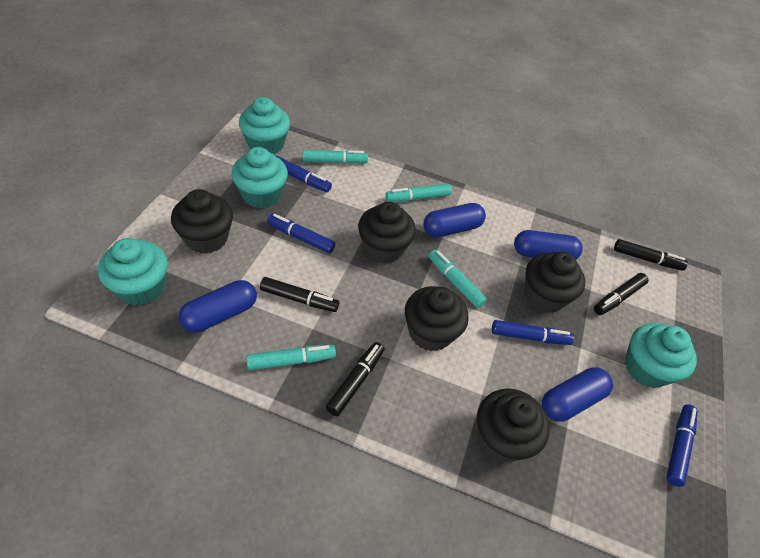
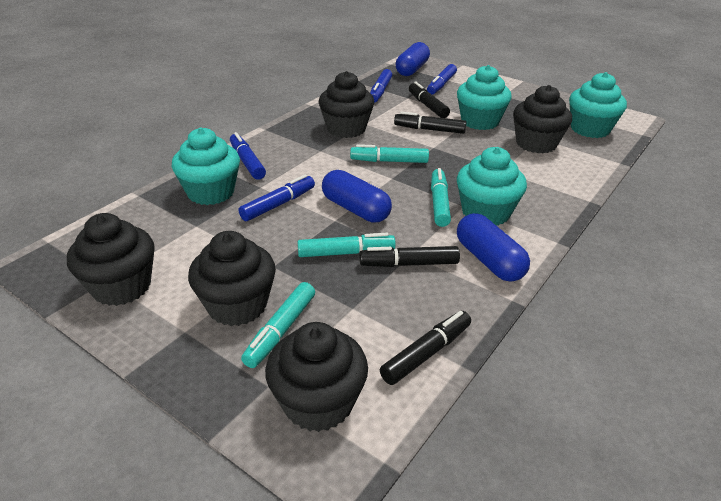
blue capsule: [179,280,257,333] [423,203,486,237] [514,230,583,259] [542,367,613,422] = 4 -> [322,170,392,222] [396,42,430,76] [457,213,530,282] = 3

